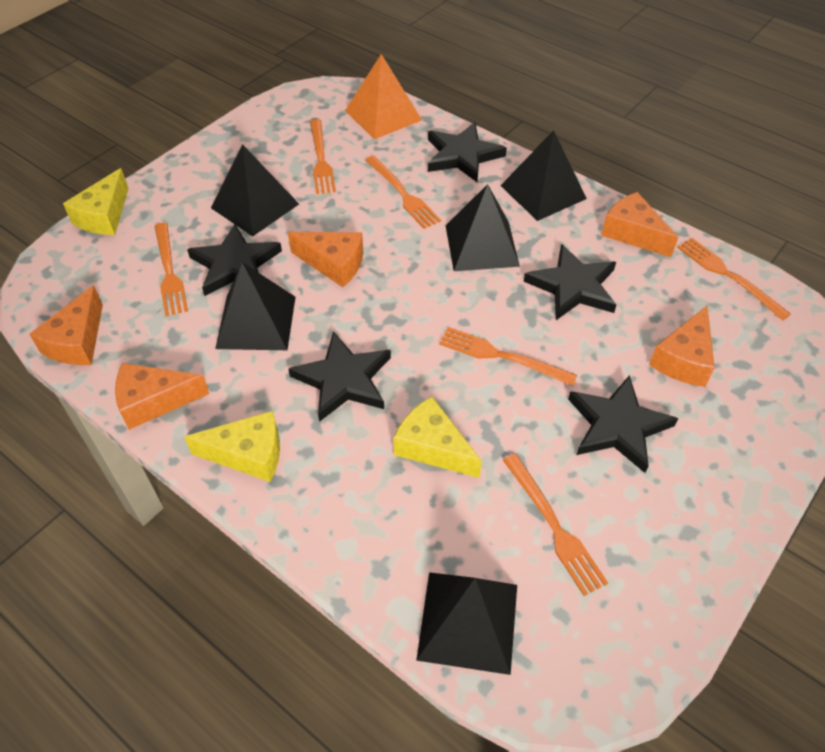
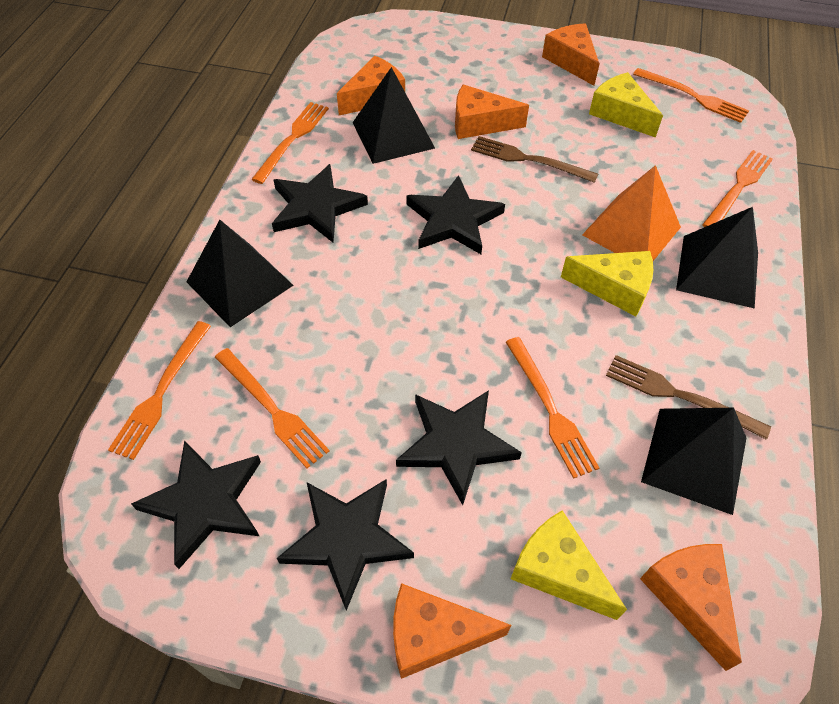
black pyramid: [211,144,299,237] [215,262,295,350] [416,572,517,675] [446,184,520,271] [500,130,587,221] = 5 -> [187,220,293,327] [353,67,435,164] [641,408,746,515] [676,207,758,309] = 4
brown fork: none = 0 -> [471,136,598,183] [606,355,771,440] = 2

